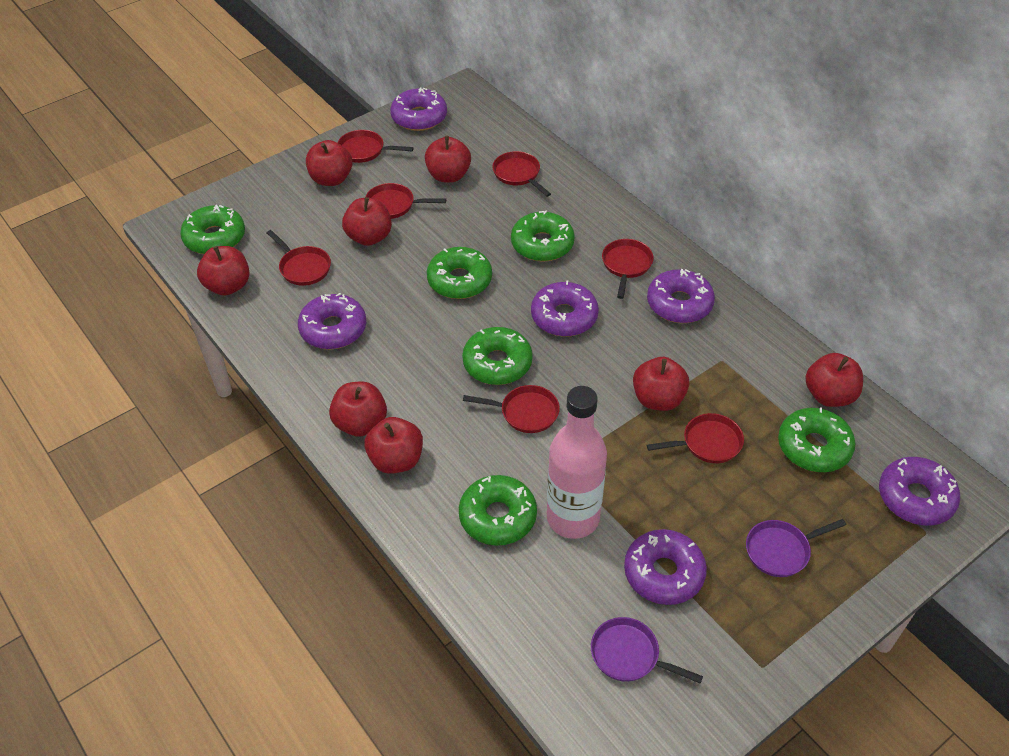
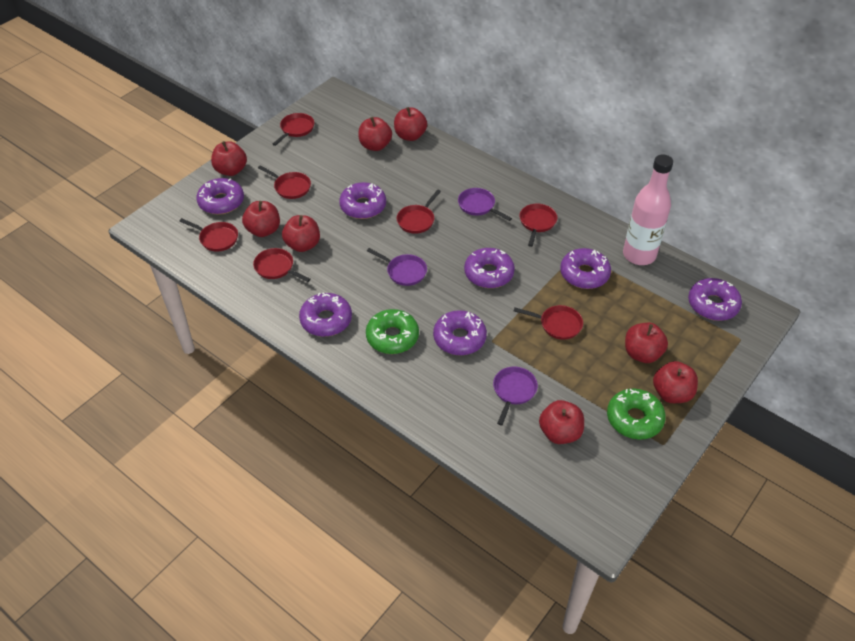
green donut: [180,205,245,254] [427,247,492,299] [459,475,537,546] [462,327,533,385] [511,210,575,262] [778,407,855,472] = 6 -> [366,309,419,354] [607,389,666,440] = 2
purple donut: [298,293,366,349] [390,87,447,131] [531,280,599,337] [624,529,707,605] [647,269,715,323] [879,457,960,526] = 6 -> [196,178,244,215] [299,293,352,337] [339,182,386,219] [433,310,487,356] [464,248,515,288] [560,248,611,289] [688,278,742,321] = 7
purple pan: [591,617,703,683] [746,519,846,577] = 2 -> [367,248,427,286] [458,188,512,221] [493,366,538,425] = 3

